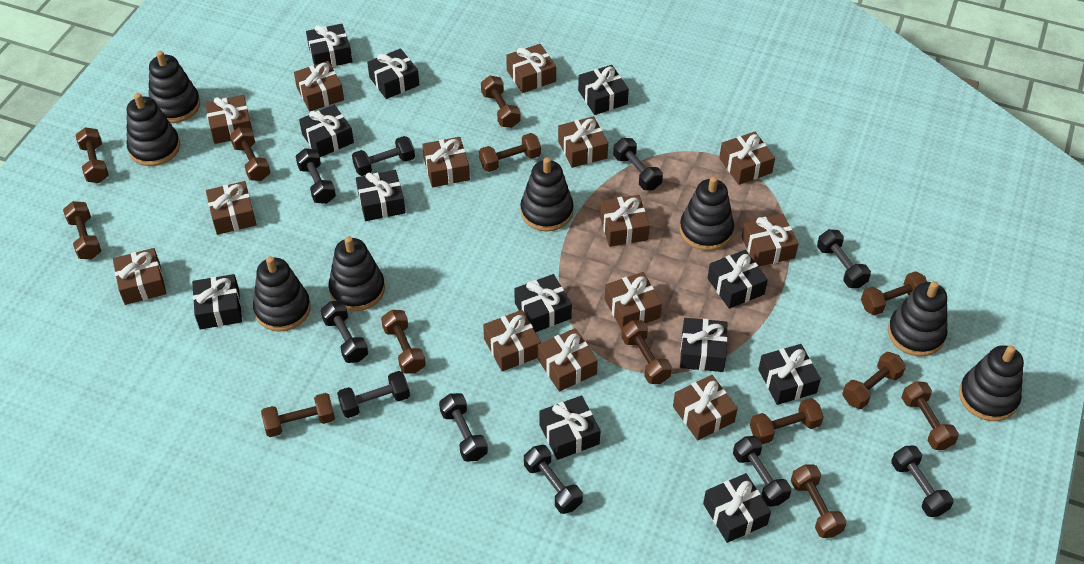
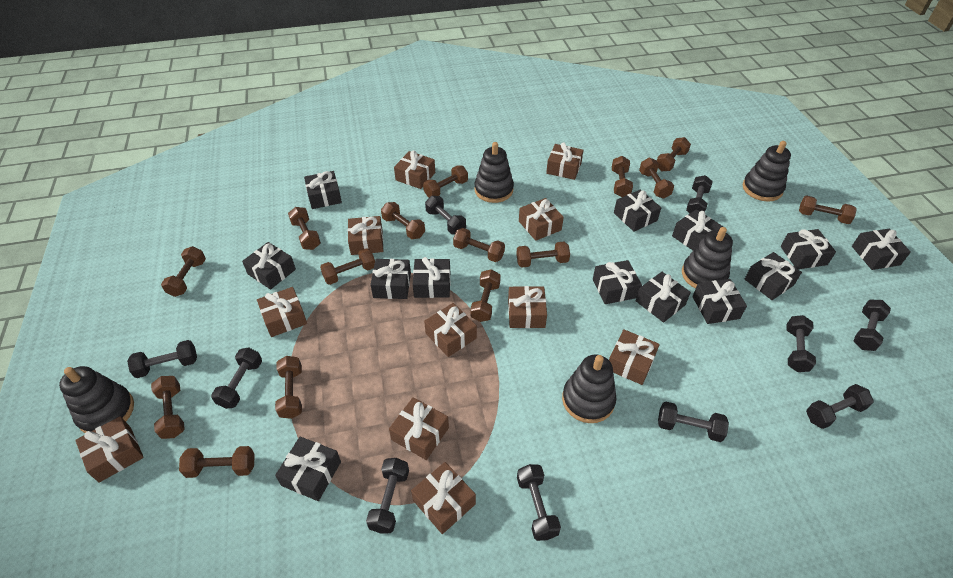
black gift: [192,274,242,329] [299,105,354,157] [306,24,352,67] [356,170,405,221] [367,48,419,99] [514,274,572,332] [540,395,601,460] [578,65,629,115] [680,318,728,372] [703,473,771,543] [708,250,768,309] [758,344,821,405] = 12 -> [242,242,296,290] [275,437,341,501] [304,171,342,209] [371,259,411,299] [412,257,450,298] [593,260,642,304] [614,190,661,232] [636,272,691,323] [672,209,723,250] [692,279,747,324] [745,252,802,300] [781,229,836,269] [852,229,911,270] = 13
black stacking toy: [127,93,180,166] [148,51,200,123] [253,256,311,332] [328,236,385,311] [520,157,574,231] [680,176,734,251] [888,281,948,357] [959,345,1024,421] = 8 -> [59,366,134,433] [474,142,514,203] [562,355,617,423] [682,227,733,289] [743,141,791,202] = 5
brown dumbbell: [63,201,101,259] [76,127,109,183] [230,127,270,181] [261,393,335,437] [381,310,426,373] [479,133,541,172] [481,76,520,128] [621,320,672,384] [750,398,824,444] [791,464,847,538] [842,352,906,409] [861,271,927,315] [902,381,959,450] = 13 -> [151,376,185,439] [161,246,206,297] [179,446,255,478] [275,356,302,419] [288,207,321,250] [320,248,375,285] [381,202,425,239] [423,165,468,198] [453,228,505,262] [470,269,501,322] [516,242,570,268] [612,156,633,197] [639,158,674,199] [657,137,691,171] [799,195,857,224] = 15
brown gift: [113,248,166,305] [205,95,253,144] [206,181,257,235] [294,61,344,111] [422,137,470,187] [483,310,541,371] [506,44,556,93] [538,328,598,392] [558,116,608,168] [600,195,650,247] [604,272,662,330] [673,375,738,440] [719,132,775,185] [742,214,799,267] = 14 -> [75,416,144,483] [257,287,307,337] [348,216,383,255] [389,397,449,460] [394,150,435,189] [411,462,476,534] [424,303,477,357] [508,286,547,328] [519,198,564,241] [546,142,583,180] [609,329,660,385] = 11

